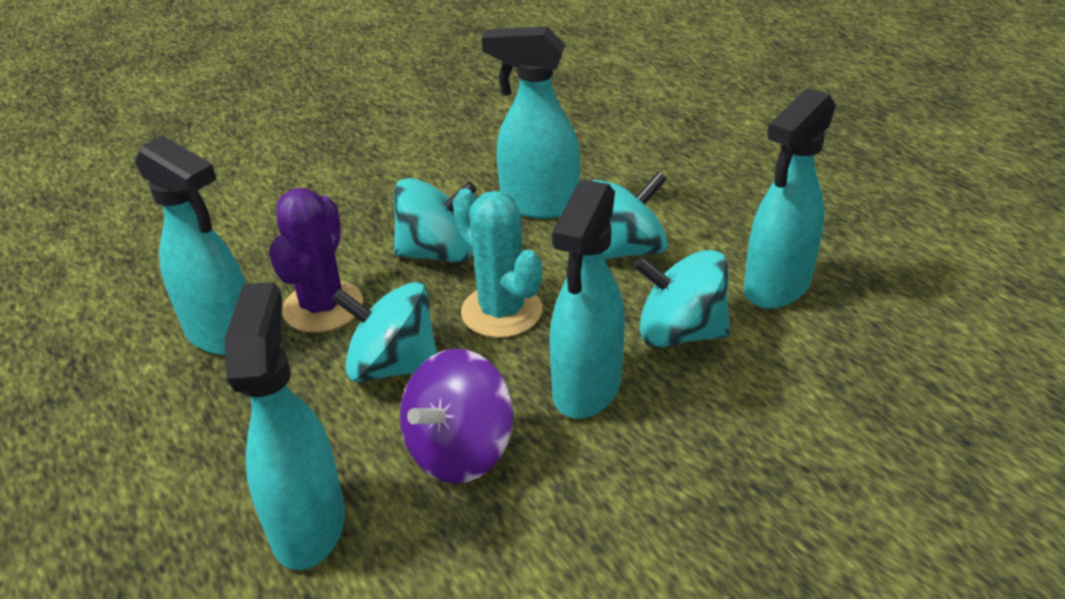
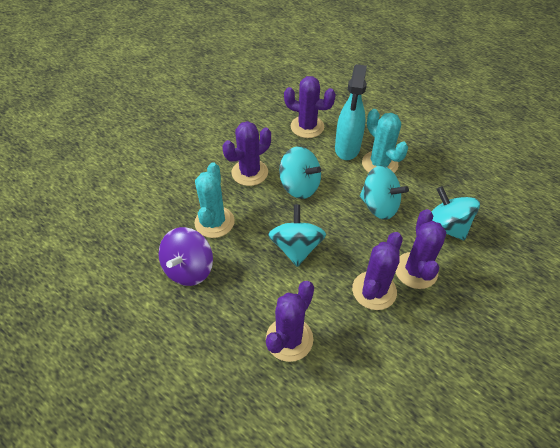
purple cactus: [269,188,363,333] = 1 -> [223,121,271,186] [266,281,314,362] [284,76,336,138] [352,232,403,310] [396,209,446,289] = 5
turquoise cactus: [453,188,542,338] = 1 -> [194,162,235,238] [362,109,408,173] = 2
turquoise spray bottle: [135,135,246,355] [225,282,345,570] [482,26,580,219] [549,179,625,419] [744,88,836,309] = 5 -> [335,64,367,160] = 1

